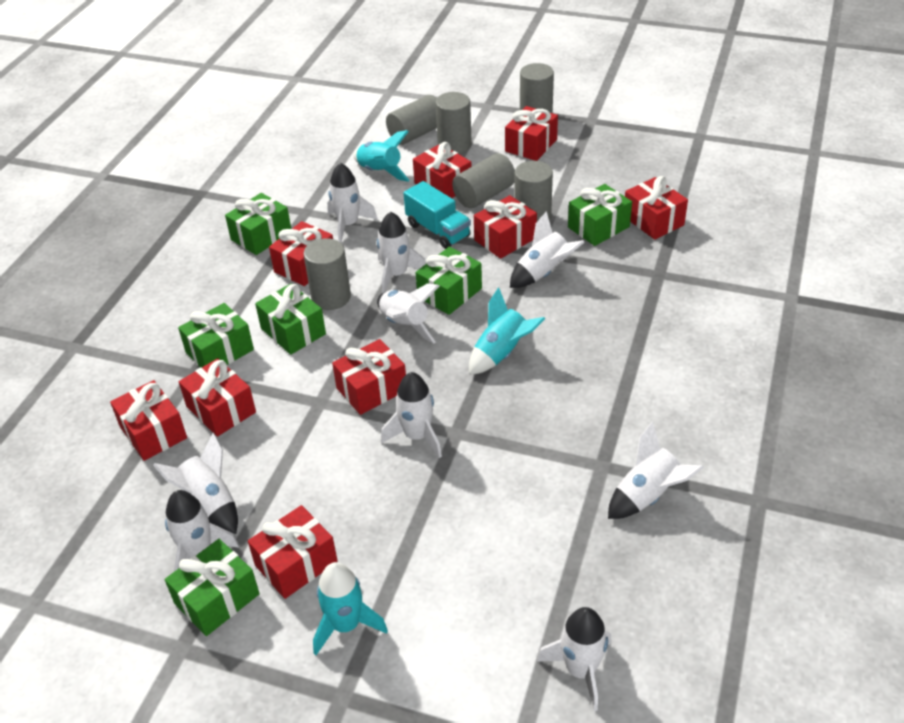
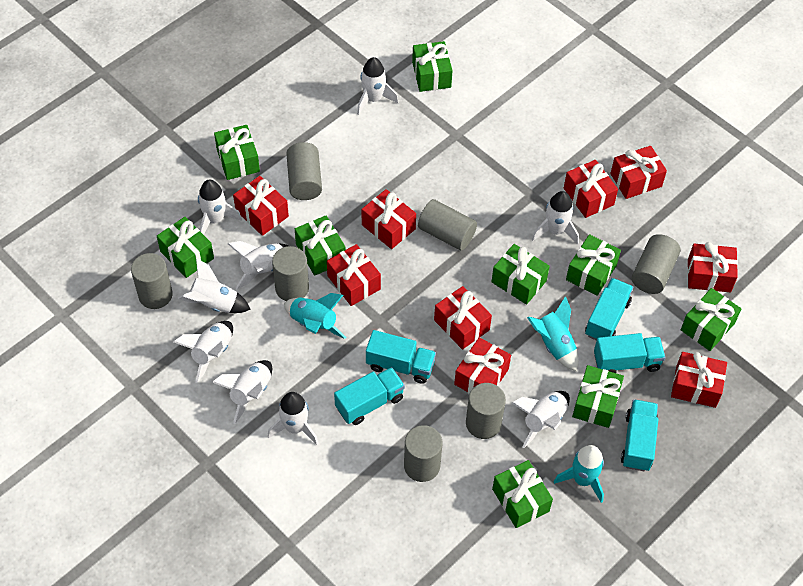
green gift: [165,539,260,636] [178,303,254,368] [225,193,291,255] [255,284,326,355] [416,247,482,315] [568,184,632,246] = 6 -> [157,217,214,278] [214,125,260,180] [295,215,346,276] [412,41,453,92] [492,244,550,305] [492,460,553,528] [566,234,621,296] [572,365,624,428] [681,288,741,351] = 9
grey cylinder: [304,238,351,310] [386,95,437,145] [435,92,472,154] [452,153,515,208] [514,161,553,221] [520,63,554,113] = 6 -> [131,253,173,309] [272,246,309,301] [286,142,322,200] [404,425,443,482] [418,199,477,250] [466,383,506,439] [632,234,681,294] = 7
turquoise truck: [404,181,471,249] = 1 -> [334,367,405,425] [366,330,436,384] [585,278,633,341] [594,333,665,373] [621,399,658,471] = 5

